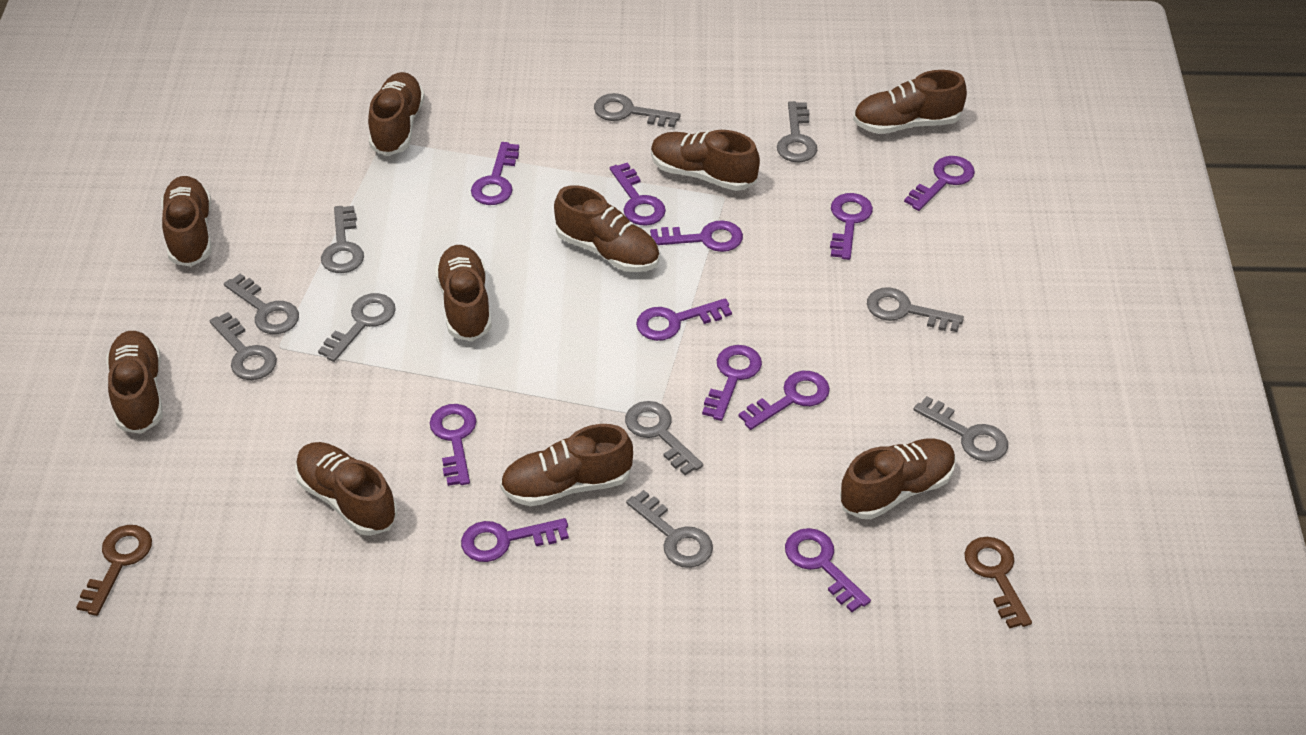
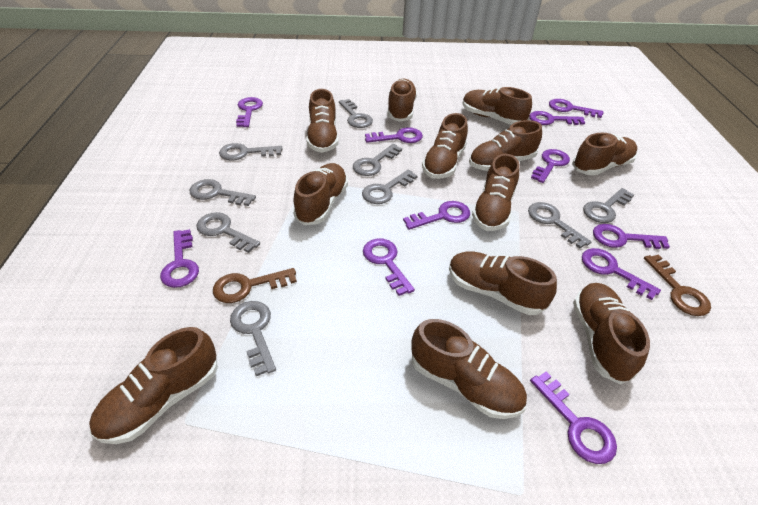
brown shoe: [106,331,163,434] [161,176,211,267] [295,442,397,536] [368,72,425,156] [435,245,492,341] [500,424,633,507] [554,185,660,272] [651,130,760,191] [840,438,956,519] [853,70,967,134] = 10 -> [89,327,218,444] [293,163,348,225] [306,89,339,153] [388,79,417,122] [411,319,527,419] [422,113,468,179] [449,251,557,315] [462,87,532,125] [469,120,542,171] [472,154,520,231] [572,133,637,176] [573,283,650,384] = 12
grey key: [210,312,277,380] [224,274,299,334] [318,293,396,362] [321,206,364,273] [594,93,681,127] [625,401,703,476] [626,490,713,568] [777,101,817,162] [867,287,964,332] [913,396,1008,462] = 10 -> [190,179,256,206] [196,212,260,253] [219,143,283,161] [230,301,276,376] [339,99,373,128] [353,144,402,176] [362,169,418,204] [528,202,591,249] [583,188,634,223] = 9

